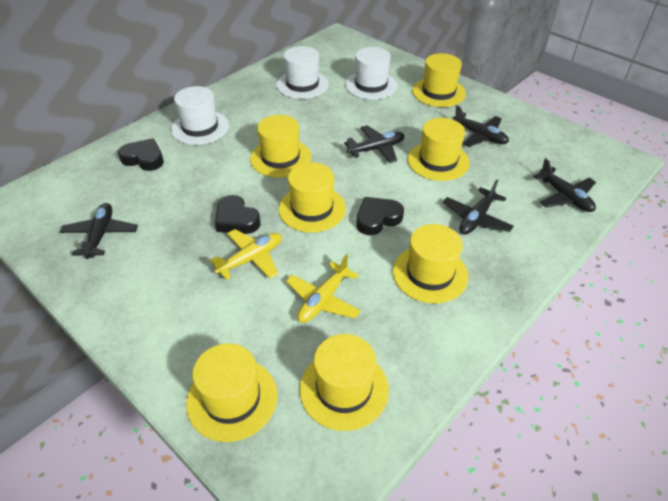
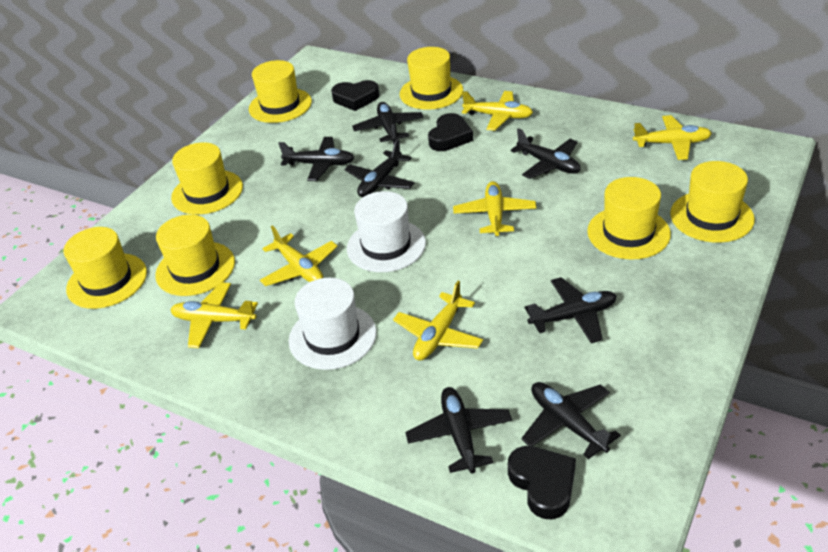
black plane: [60,203,138,259] [344,125,405,163] [443,180,514,235] [453,106,509,147] [533,158,596,212] = 5 -> [278,137,354,181] [344,139,415,197] [352,102,424,144] [405,387,512,473] [510,128,581,179] [521,382,621,459] [525,277,617,343] = 7
white hat: [171,86,229,145] [276,46,329,99] [345,47,398,100] = 3 -> [289,278,377,370] [347,191,426,272] = 2
yellow plane: [210,229,282,280] [286,254,361,323] = 2 -> [171,282,258,348] [260,225,338,286] [393,281,483,361] [453,181,537,237] [462,91,533,131] [633,115,712,160] = 6

